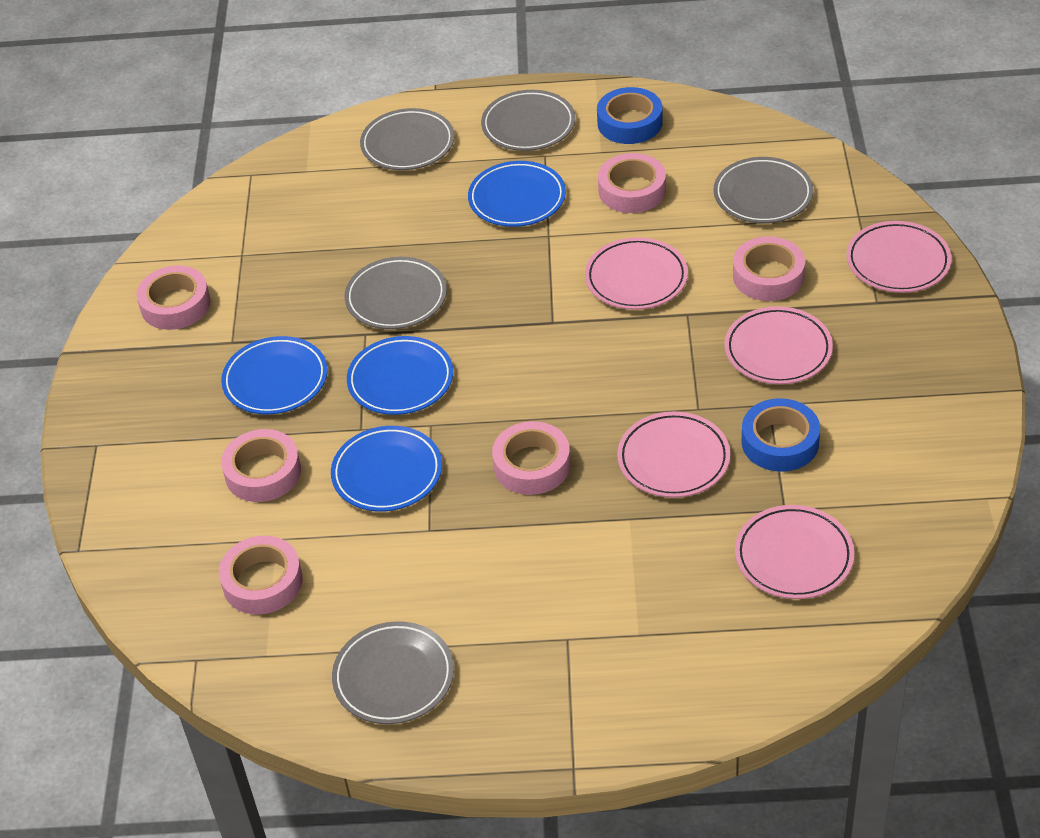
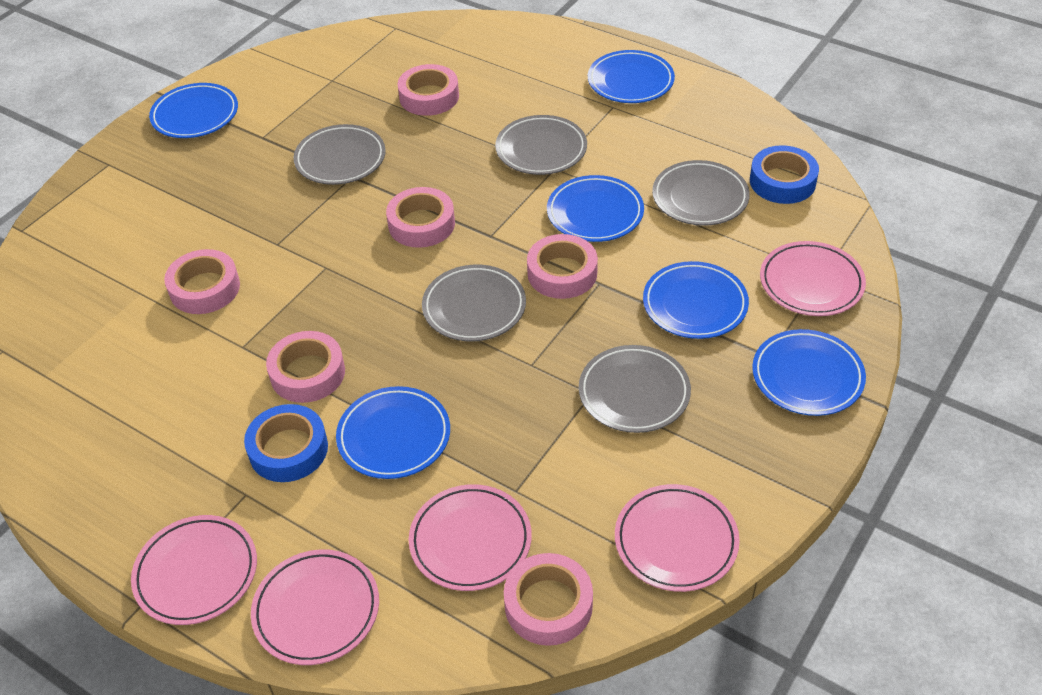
blue plate: [221,336,327,415] [331,426,442,512] [347,336,453,415] [468,161,566,227] = 4 -> [149,83,238,138] [336,386,450,479] [547,175,644,242] [588,50,675,103] [643,261,749,339] [752,329,866,416] = 6

